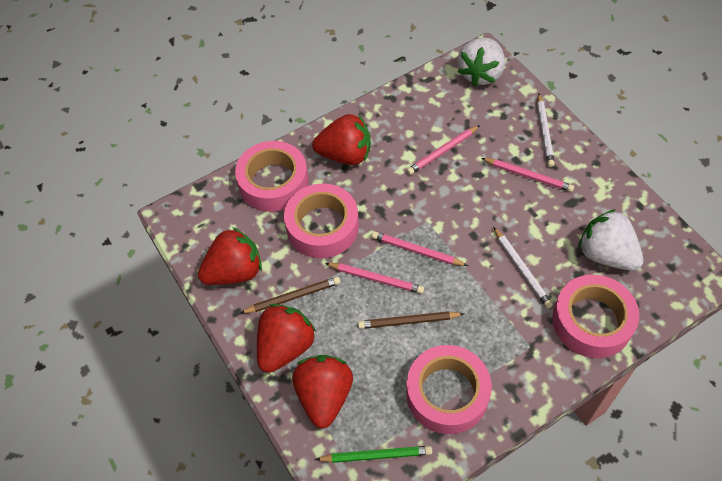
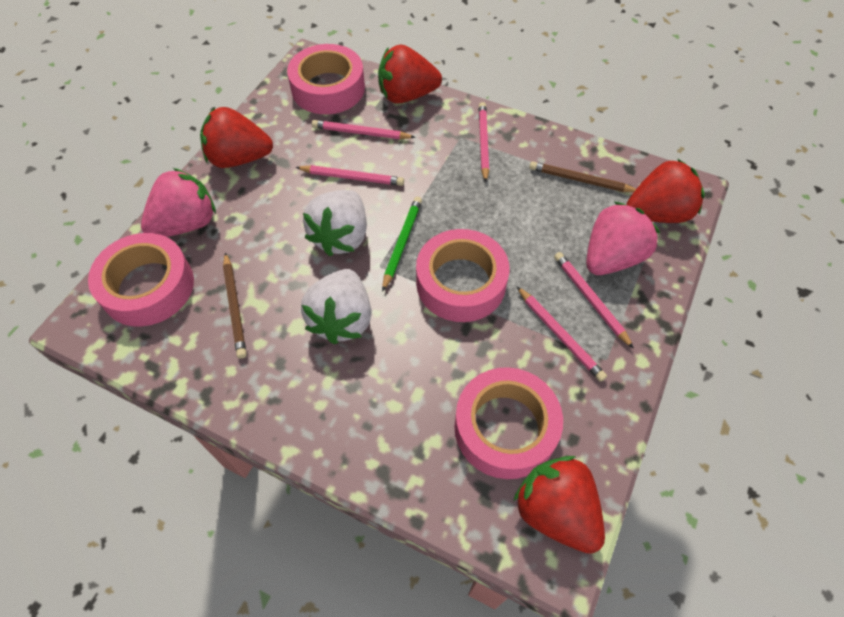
pink pencil: [325,263,424,294] [371,231,468,266] [407,125,480,175] [481,158,574,192] = 4 -> [295,165,404,186] [312,120,416,139] [479,102,489,183] [517,286,607,382] [554,252,634,349] = 5
pink strawberry: none = 0 -> [141,168,216,237] [586,202,660,275] = 2
white pencil: [493,227,553,309] [537,93,555,167] = 2 -> none = 0

